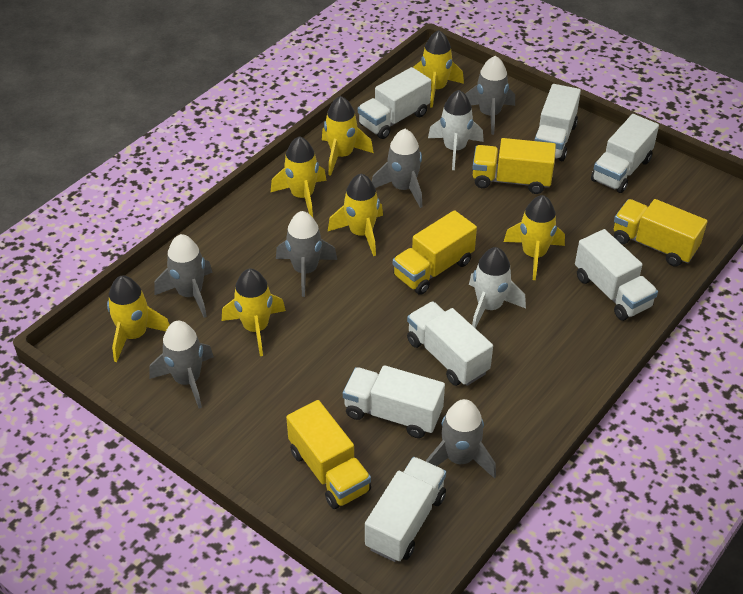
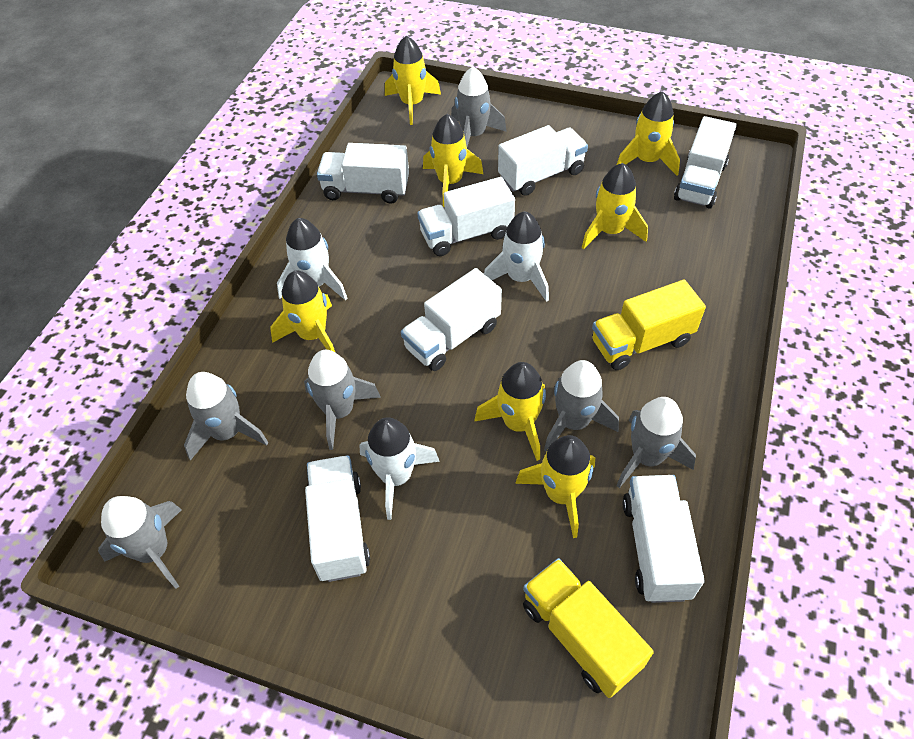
white rocket: [428,90,484,170] [469,247,526,328] = 2 -> [277,218,347,301] [359,417,440,520] [484,211,549,302] = 3
yellow truck: [286,400,371,509] [393,210,477,295] [473,138,556,194] [614,199,708,267] = 4 -> [523,558,654,698] [592,280,706,370] = 2

